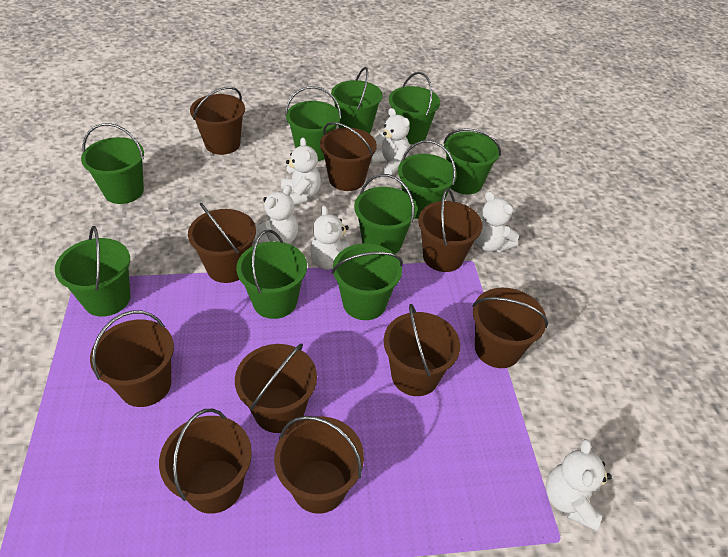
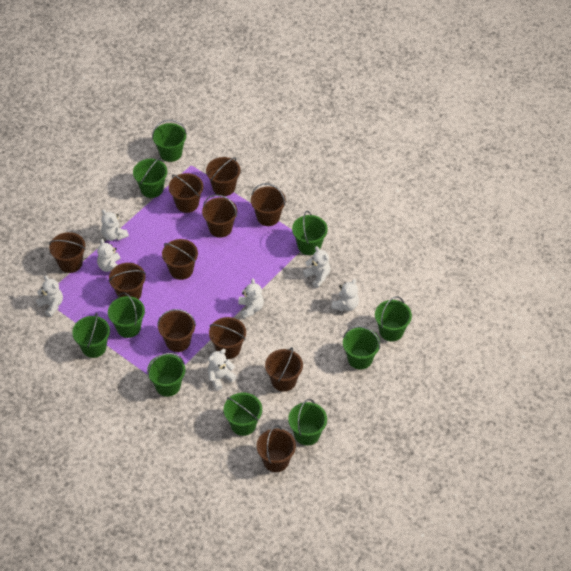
brown bucket: [90,310,174,407] [159,409,252,514] [188,203,256,283] [190,87,245,155] [235,343,317,433] [274,416,364,514] [320,122,377,191] [384,304,460,396] [418,189,482,272] [472,288,548,368] = 10 -> [49,232,86,273] [109,263,146,299] [157,309,196,352] [162,239,198,280] [169,173,203,213] [202,194,237,237] [206,157,240,196] [209,317,246,359] [251,183,286,226] [257,425,296,472] [265,347,303,392] = 11
white teddy bear: [253,185,298,244] [281,137,321,206] [310,205,350,270] [370,108,410,175] [475,192,519,252] [546,439,612,531] = 6 -> [36,275,63,317] [97,239,120,272] [101,209,129,241] [208,349,237,390] [238,279,264,318] [303,246,330,288] [331,279,359,311] = 7

